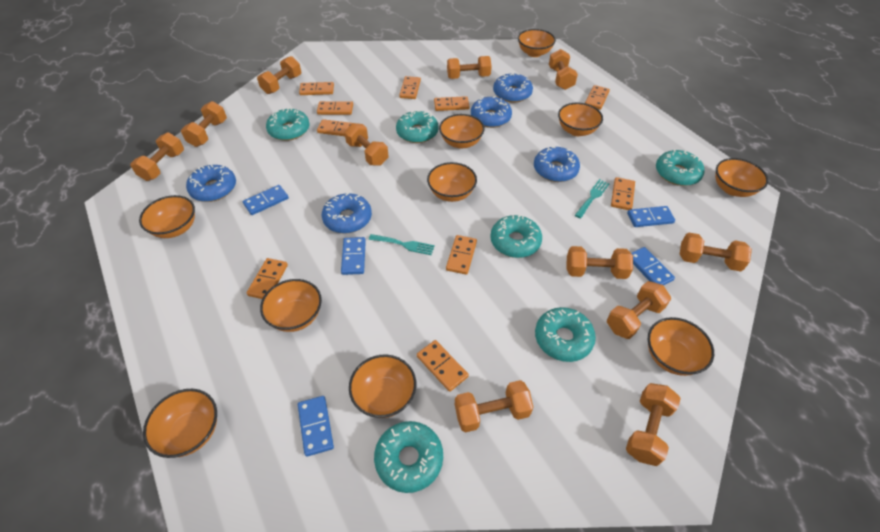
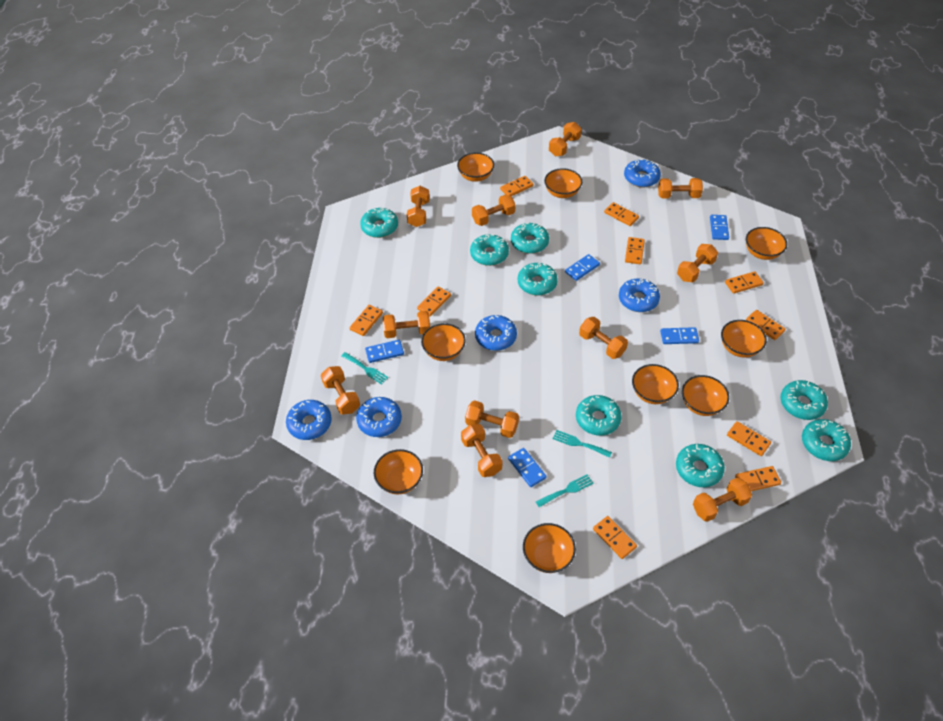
orange bowl: [139,195,195,238] [143,389,217,458] [260,279,322,332] [349,354,416,418] [427,162,477,202] [439,114,485,149] [518,29,556,57] [558,103,603,136] [648,317,714,376] [715,158,768,197] = 10 -> [374,449,423,494] [421,323,466,361] [457,153,494,182] [523,523,576,573] [544,168,582,198] [632,364,679,404] [682,375,729,416] [721,320,766,358] [746,227,787,260] = 9
turquoise donut: [266,107,310,141] [374,421,443,493] [396,111,438,143] [490,215,542,258] [535,307,596,362] [656,149,705,186] = 6 -> [360,208,398,238] [470,234,509,266] [511,223,549,254] [517,263,558,296] [576,395,622,436] [676,444,725,487] [781,380,828,420] [802,419,851,461] = 8
turquoise fork: [369,234,435,255] [575,179,610,218] = 2 -> [341,352,388,385] [536,474,594,507] [553,430,612,458] = 3

